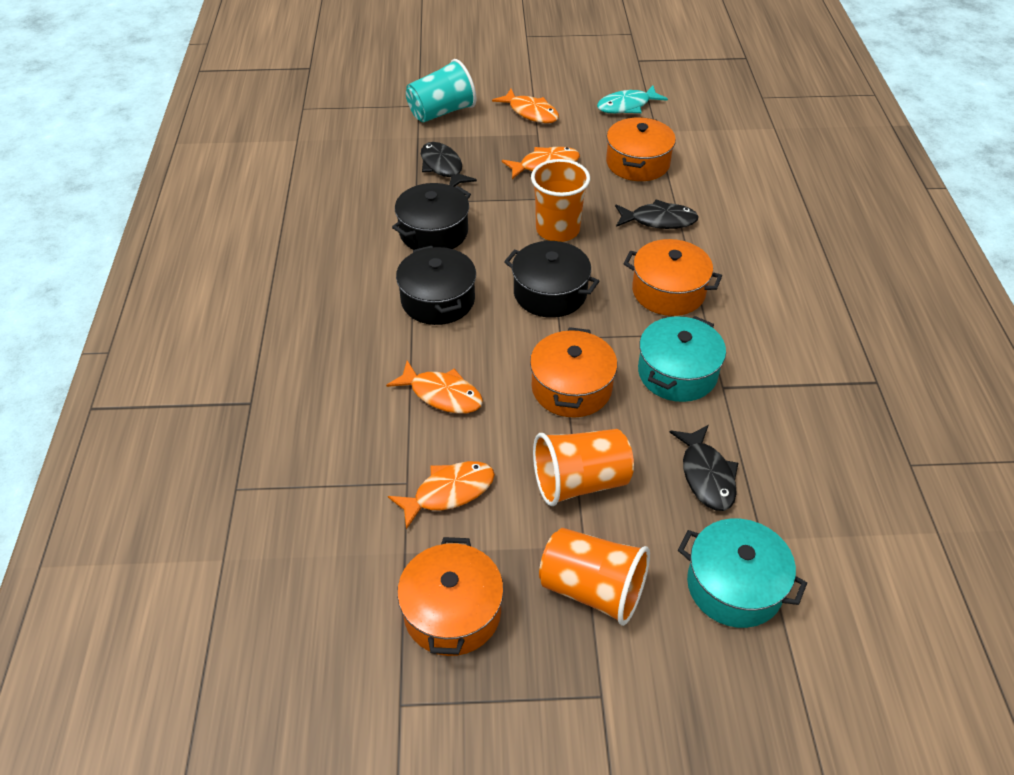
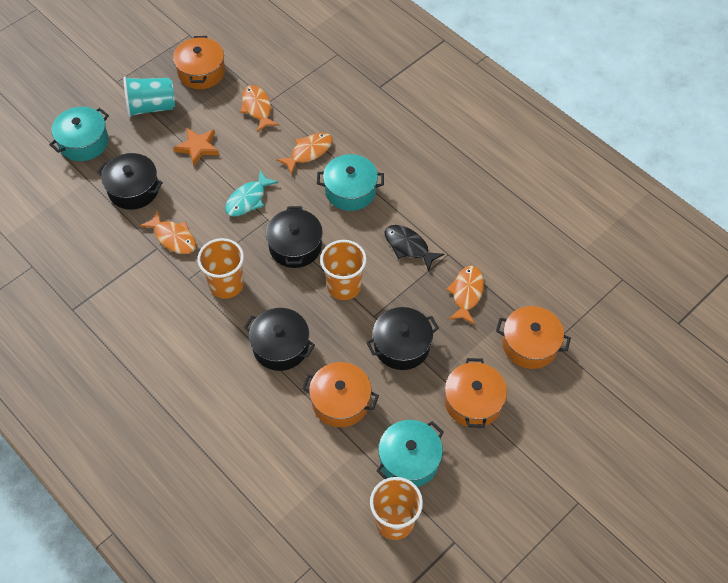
black fish: [421,142,477,187] [615,199,699,229] [670,425,738,511] = 3 -> [385,225,444,271] = 1
black pot: [392,183,471,250] [396,246,476,325] [504,241,599,318] = 3 -> [97,153,163,210] [244,308,315,371] [266,206,323,268] [366,307,439,370] = 4
orange star: none = 0 -> [173,128,219,166] = 1
turquoise pot: [638,316,726,402] [678,518,807,628] = 2 -> [49,107,109,161] [317,154,384,211] [376,420,444,487] = 3

